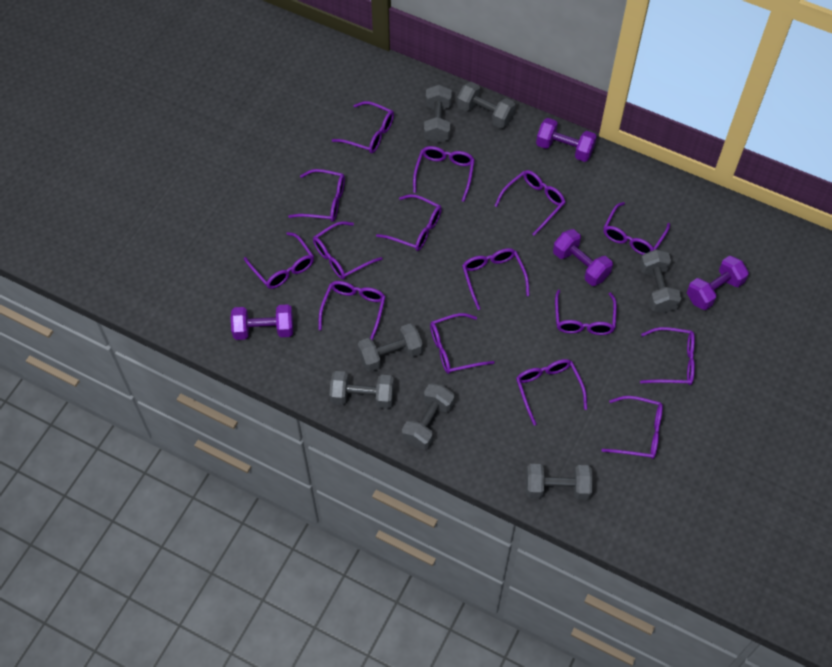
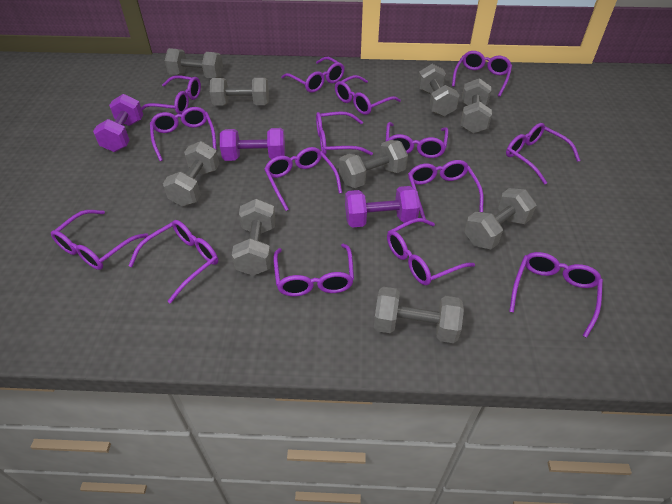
grey dumbbell: [329,371,394,409] [357,323,423,372] [402,383,455,450] [424,85,452,143] [457,82,515,128] [526,464,593,500] [640,249,681,313] = 7 -> [163,141,219,206] [165,48,223,78] [210,78,269,106] [232,199,276,276] [339,140,408,188] [374,287,464,343] [417,64,460,117] [461,78,492,134] [464,188,537,249] = 9
purple dumbbell: [231,304,293,340] [536,118,597,162] [553,229,613,286] [687,256,749,310] = 4 -> [93,94,143,152] [220,128,285,161] [345,186,420,228] = 3

